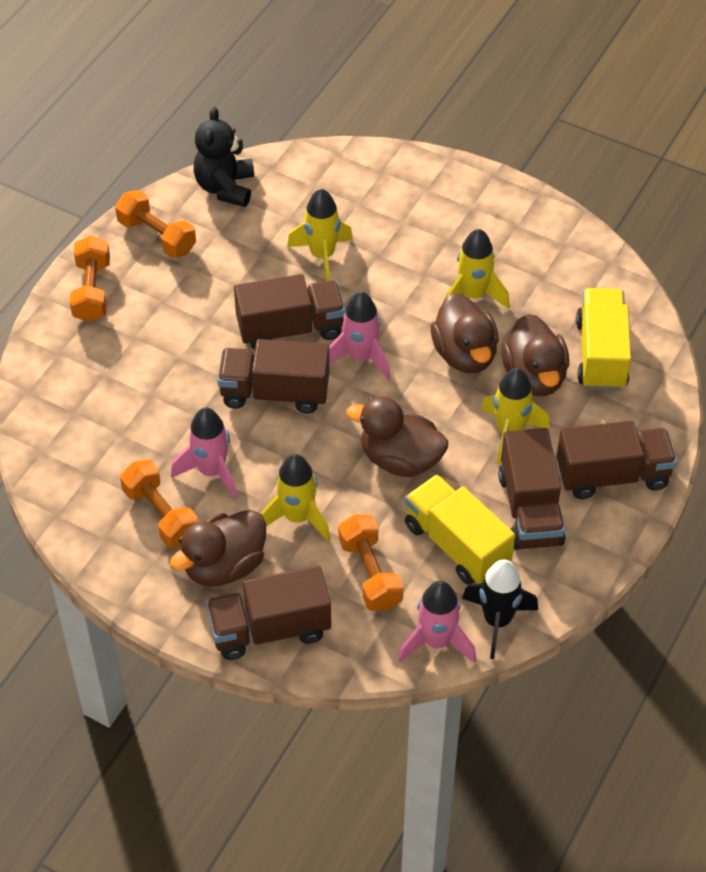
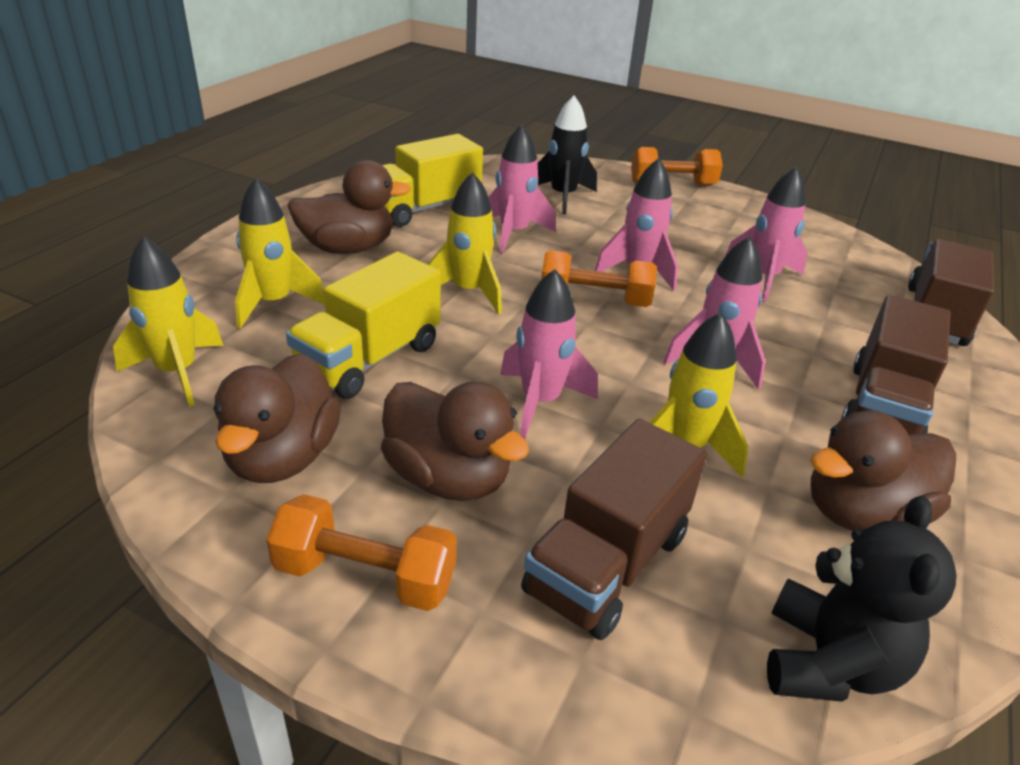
brown truck: [206,566,331,660] [217,339,329,414] [234,274,345,350] [498,428,566,550] [557,421,677,499] = 5 -> [521,419,707,640] [841,295,951,434] [908,239,994,346] = 3
orange dumbbell: [70,236,110,322] [115,190,196,258] [120,460,198,548] [338,514,404,611] = 4 -> [266,494,457,611] [541,250,657,307] [631,147,723,186] = 3
pink rocket: [171,408,237,500] [329,292,391,380] [398,581,476,663] = 3 -> [488,124,556,253] [500,269,598,439] [595,158,678,291] [664,236,766,389] [725,166,808,301] = 5

